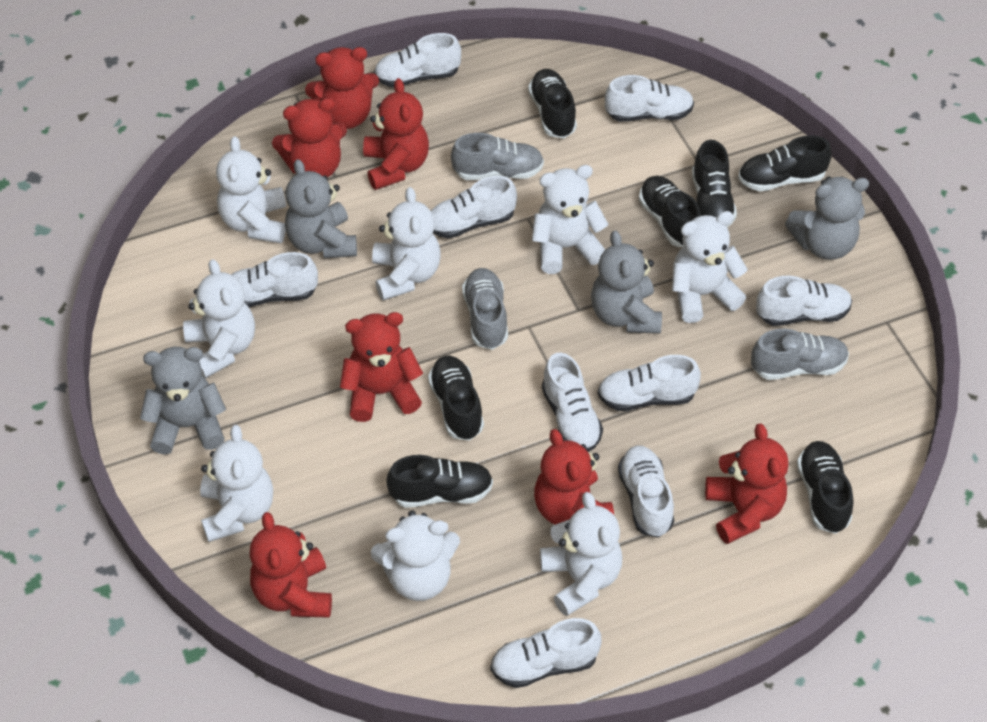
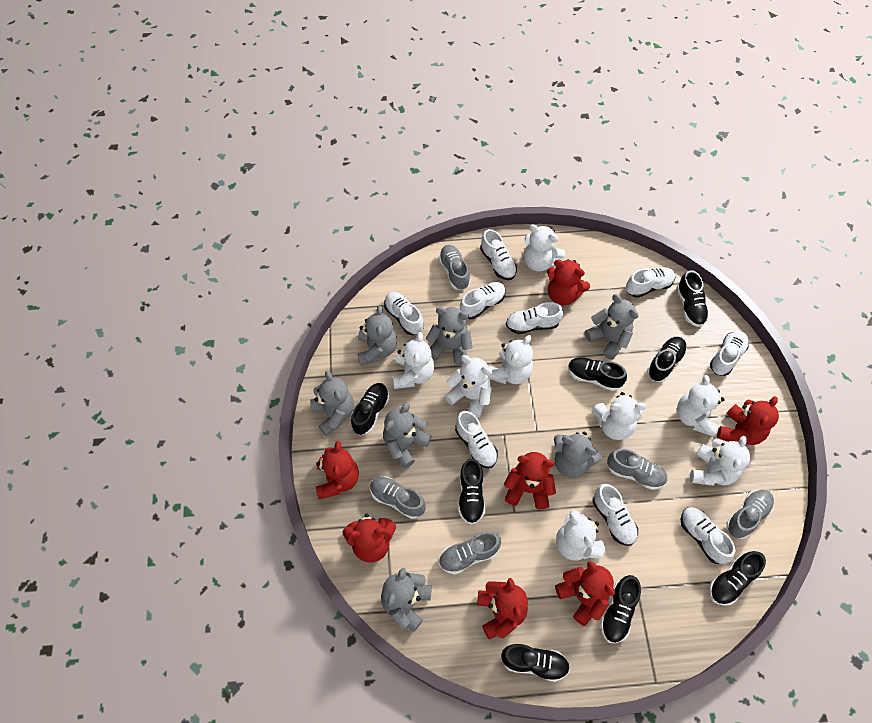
black shoe: [386,455,493,508] [428,356,484,441] [528,69,577,138] [639,176,701,247] [692,140,737,227] [738,135,832,191] [797,441,854,534] = 7 -> [351,383,389,435] [458,458,485,524] [501,644,570,682] [568,357,627,391] [600,575,641,643] [647,337,687,382] [677,270,709,327] [709,551,766,606] = 8
grey shoe: [451,133,544,180] [462,268,508,350] [751,329,849,380] = 3 -> [370,476,426,519] [438,245,471,290] [439,532,501,575] [607,449,667,490] [726,490,774,539] = 5
grey teddy bear: [140,347,226,454] [285,159,357,259] [591,230,662,334] [785,176,869,260] = 4 -> [310,371,354,436] [358,306,397,366] [381,568,432,632] [383,403,432,468] [426,307,472,366] [554,432,602,478] [585,294,639,360] = 7

